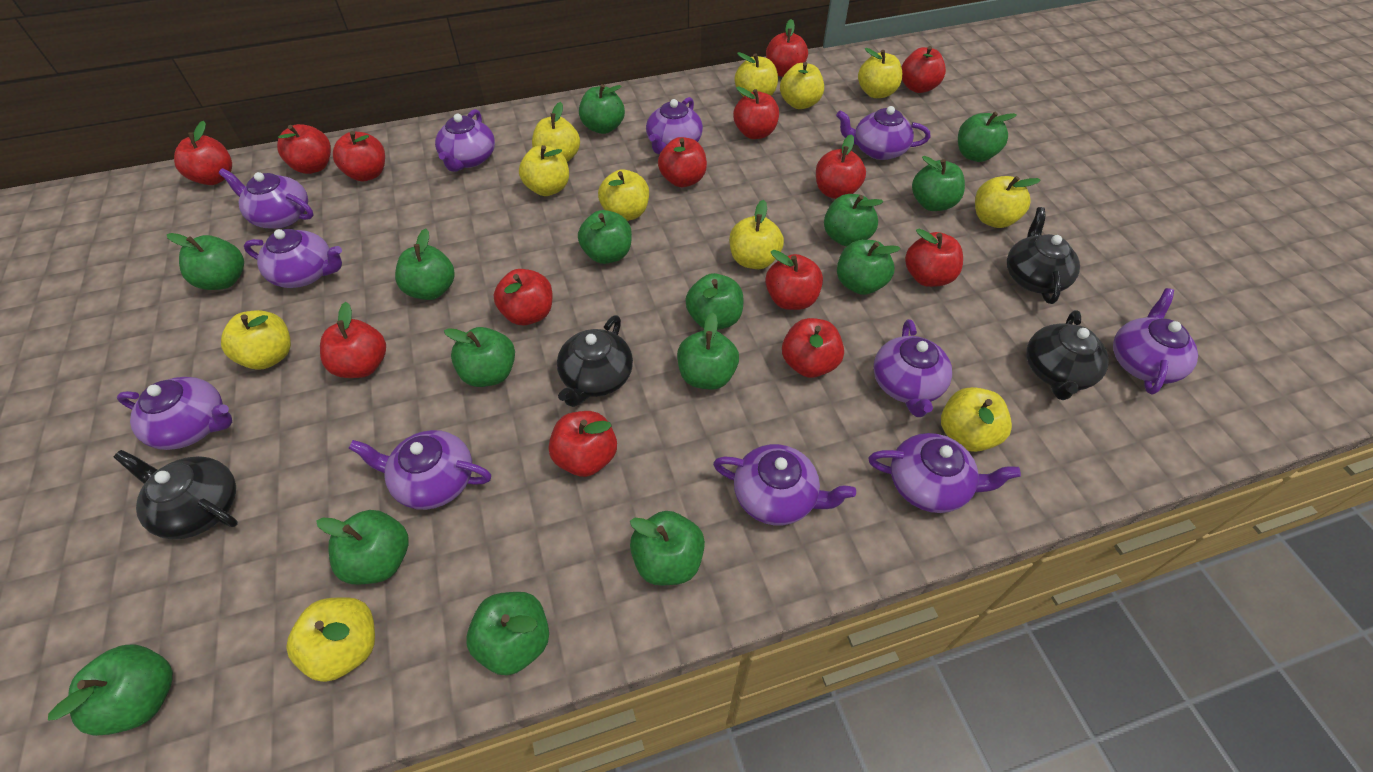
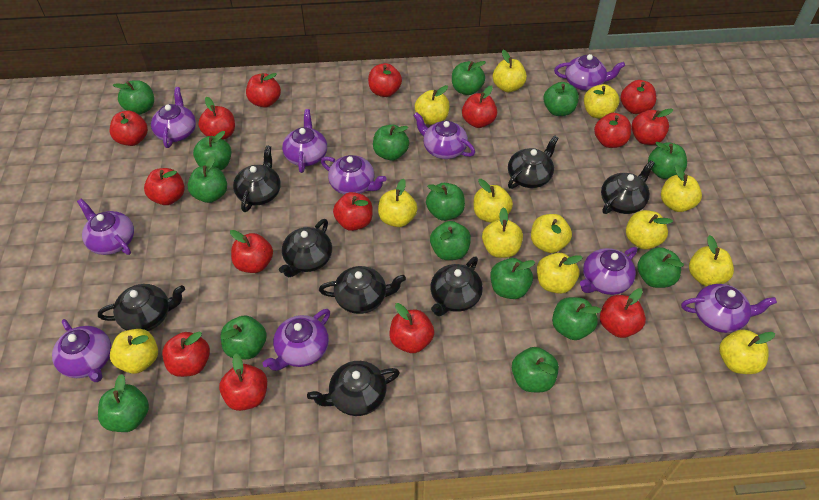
black teapot: [114,450,238,539] [557,315,633,407] [1007,207,1080,304] [1027,310,1109,400] = 4 -> [98,284,185,331] [233,145,281,212] [279,219,332,277] [307,361,400,416] [319,266,406,314] [431,256,483,316] [508,136,559,189] [601,160,655,214] = 8
purple teapot: [117,377,232,450] [219,168,314,229] [244,229,342,288] [348,430,491,510] [435,109,495,172] [646,97,703,155] [713,444,856,525] [836,106,930,160] [869,433,1021,513] [874,319,952,417] [1113,288,1198,395] = 11 -> [52,319,111,382] [77,199,134,255] [151,87,196,148] [262,309,330,371] [282,109,327,173] [321,155,387,195] [413,112,475,159] [554,54,625,91] [580,247,637,295] [681,284,777,333] = 10
red apple: [174,121,232,185] [277,124,331,174] [320,302,386,378] [333,131,385,181] [494,269,552,325] [549,411,617,477] [658,137,707,187] [733,86,779,139] [765,250,823,310] [766,19,808,77] [782,318,844,378] [816,134,866,199] [902,46,946,93] [905,229,963,287] = 14 -> [110,111,148,146] [144,168,185,205] [162,332,210,377] [198,97,235,140] [219,354,267,411] [230,230,273,273] [246,73,281,108] [333,192,373,231] [368,63,402,97] [389,303,434,353] [462,85,497,128] [594,113,631,148] [600,288,646,338] [620,80,656,114] [632,108,673,145] = 15
yellow apple: [221,310,291,369] [286,597,375,682] [519,145,569,196] [532,102,580,162] [598,169,649,221] [730,200,784,269] [735,52,778,97] [780,62,824,109] [858,48,902,98] [941,387,1012,452] [975,176,1040,228] = 11 -> [110,329,158,374] [378,179,418,227] [415,85,449,125] [474,179,513,223] [482,207,523,258] [493,50,527,92] [531,214,572,253] [537,253,583,294] [584,84,620,119] [626,210,673,249] [661,164,702,212] [689,235,734,286] [719,330,775,374] = 13

